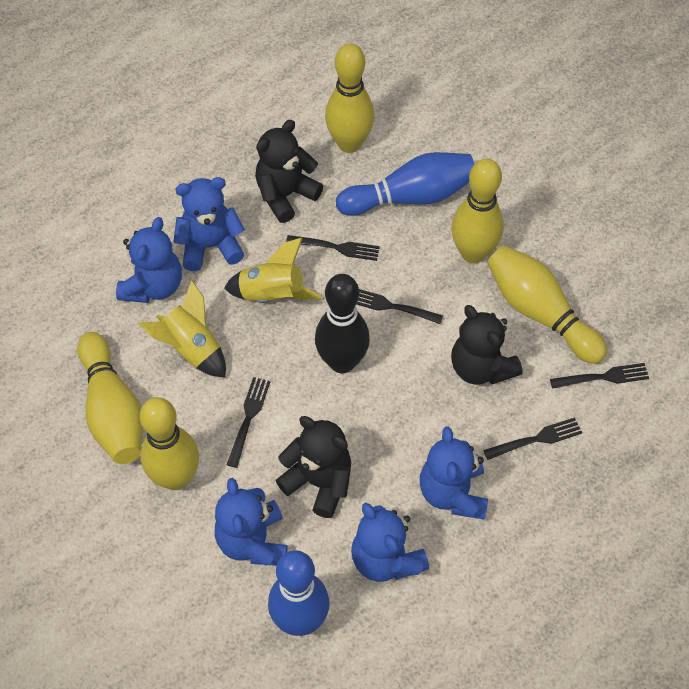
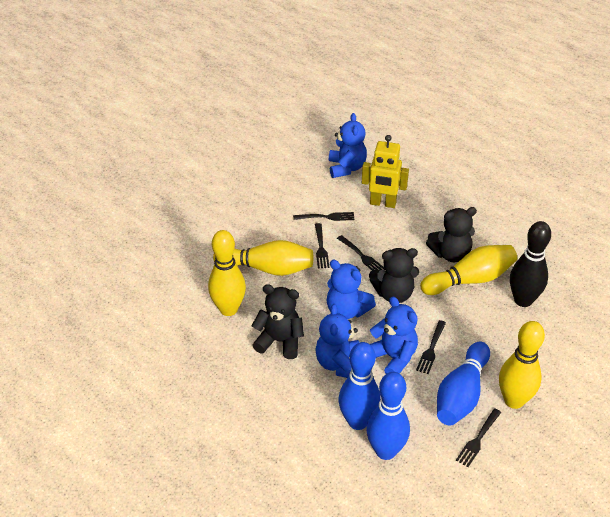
blue bowling pin: [268,550,330,636] [336,152,474,216] = 2 -> [338,342,381,430] [366,372,410,460] [437,342,490,426] = 3
blue teddy bear: [116,217,182,303] [173,177,245,271] [215,478,287,566] [351,503,429,582] [420,427,488,520] = 5 -> [315,304,360,378] [327,260,376,319] [329,113,367,178] [370,297,418,374] = 4
yellow bowling pin: [77,332,143,464] [140,397,199,490] [325,44,375,153] [451,158,504,264] [487,245,607,364] = 5 -> [208,230,246,316] [213,240,313,276] [420,245,517,295] [499,321,545,409] = 4
yellow robot: none = 0 -> [362,135,409,208] = 1
yellow rocket: [139,280,226,377] [224,238,322,303] = 2 -> none = 0

